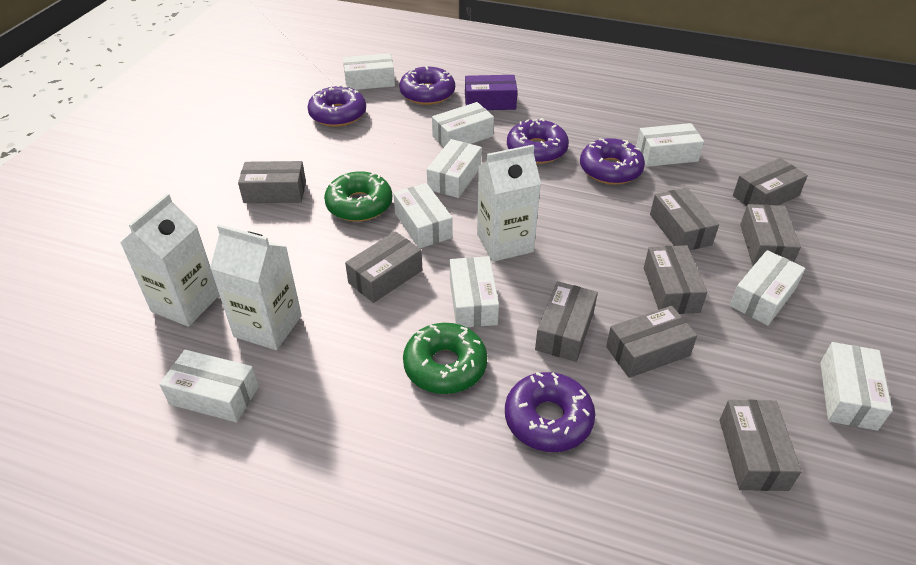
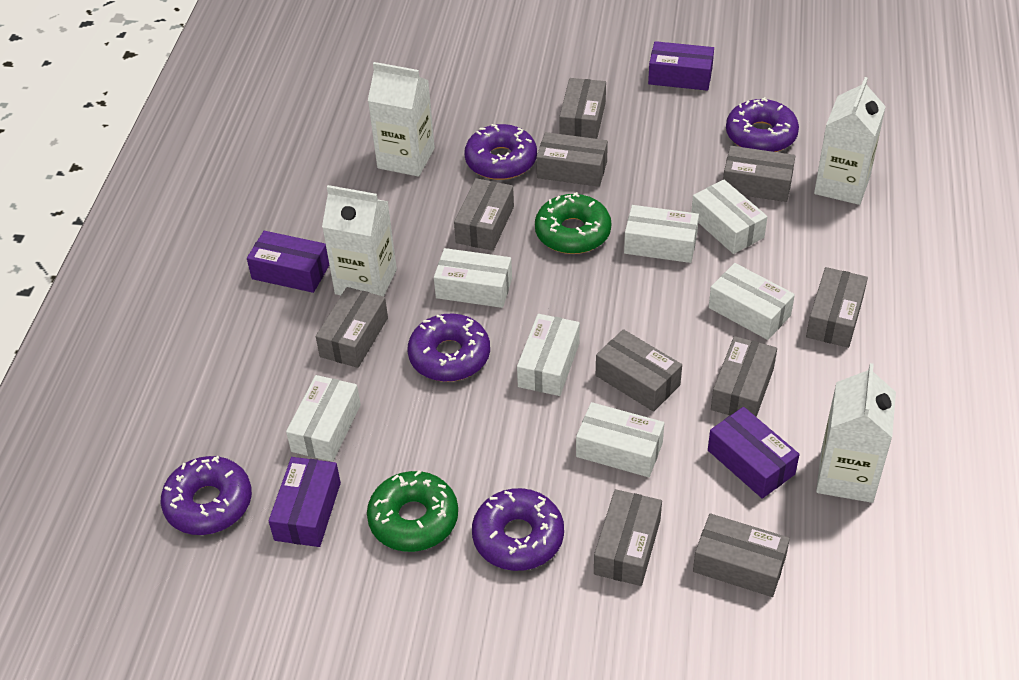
grey box: [238,161,306,203] [345,231,422,303] [535,281,598,362] [606,306,697,378] [644,245,707,314] [650,187,719,250] [720,400,802,491] [733,158,808,206] [740,204,801,266] = 9 -> [316,287,388,368] [454,178,514,251] [536,132,608,187] [559,78,606,139] [594,489,662,586] [596,329,682,412] [693,513,790,597] [711,336,777,417] [723,146,795,202] [806,267,868,348] = 10
purple box: [465,75,517,110] = 1 -> [247,231,329,293] [269,457,341,547] [648,41,714,91] [708,407,800,499] = 4
white box: [159,349,259,422] [343,53,395,90] [393,183,453,248] [427,139,482,198] [432,102,494,147] [450,256,499,327] [636,123,704,167] [730,250,805,326] [820,342,892,431] = 9 -> [286,375,361,462] [434,248,512,308] [517,314,580,396] [576,402,664,477] [624,205,699,263] [691,179,767,254] [709,263,795,340] = 7
white carton: [120,194,220,327] [210,225,302,350] [477,145,541,262] = 3 -> [322,185,397,297] [368,62,435,177] [814,77,886,205] [816,363,896,503] = 4

